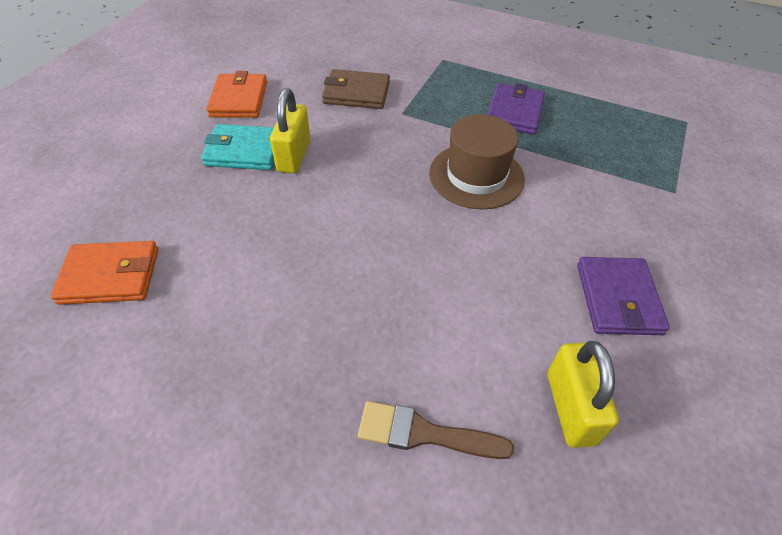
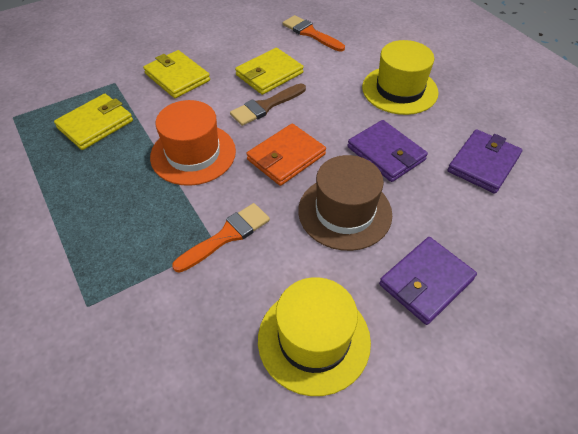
brown wallet: [322,69,390,109] = 1 -> none = 0
orange brush: none = 0 -> [172,203,270,273] [283,15,345,52] = 2
orange hat: none = 0 -> [150,100,236,186] = 1
orange wallet: [51,241,158,305] [206,71,267,118] = 2 -> [246,123,326,186] = 1
purple wallet: [487,83,545,135] [577,257,670,335] = 2 -> [347,120,428,182] [379,237,477,325] [448,129,522,194] = 3
turquoise wallet: [201,124,274,170] = 1 -> none = 0
yellow hat: none = 0 -> [258,277,371,396] [362,40,439,115] = 2
yellow padlock: [270,88,310,173] [547,341,619,448] = 2 -> none = 0
yellow wallet: none = 0 -> [54,94,133,150] [143,50,210,98] [235,48,304,95] = 3

